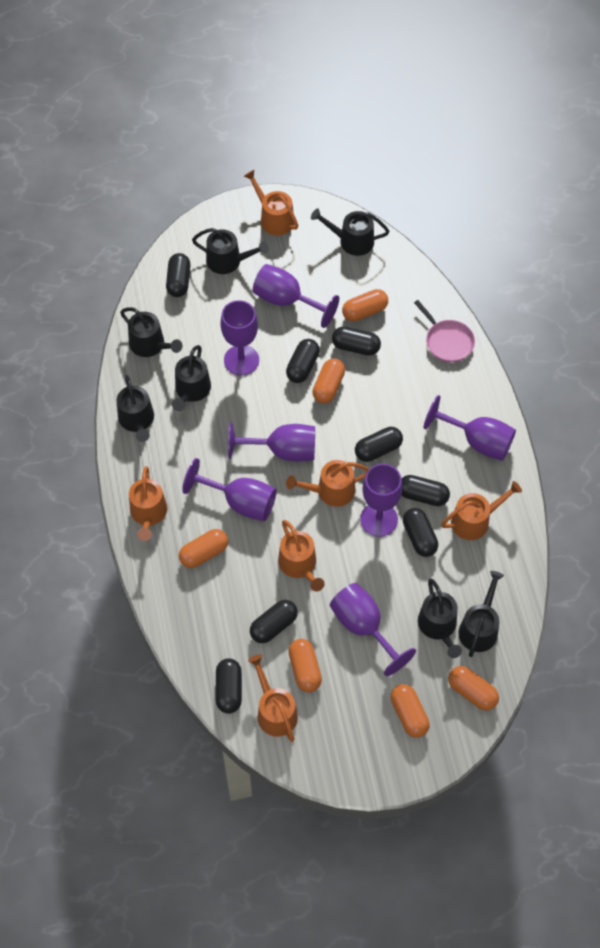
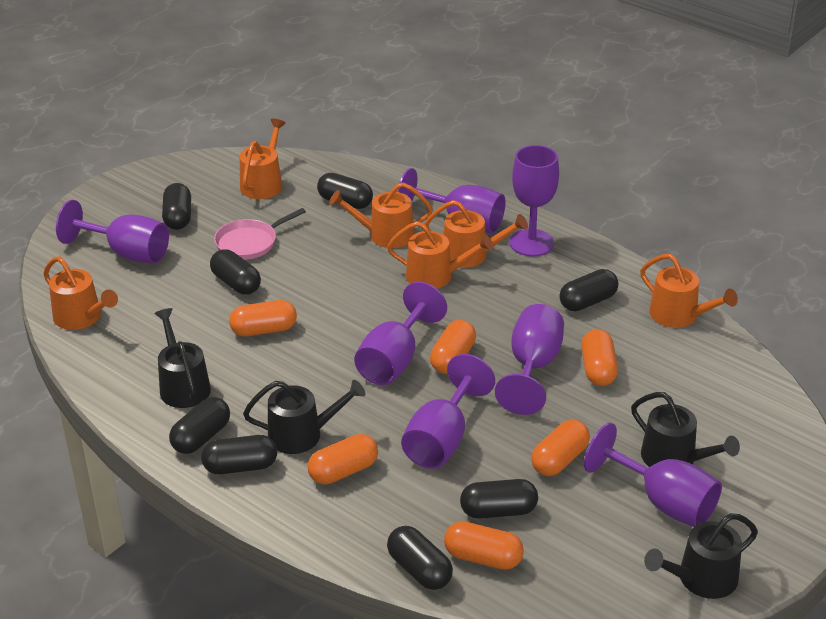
black watering can: [117,375,154,442] [120,307,182,357] [172,345,211,411] [192,228,269,274] [311,208,389,256] [418,579,462,658] [458,571,504,657] = 7 -> [154,308,211,408] [243,380,365,454] [631,392,740,467] [644,513,758,599] = 4

